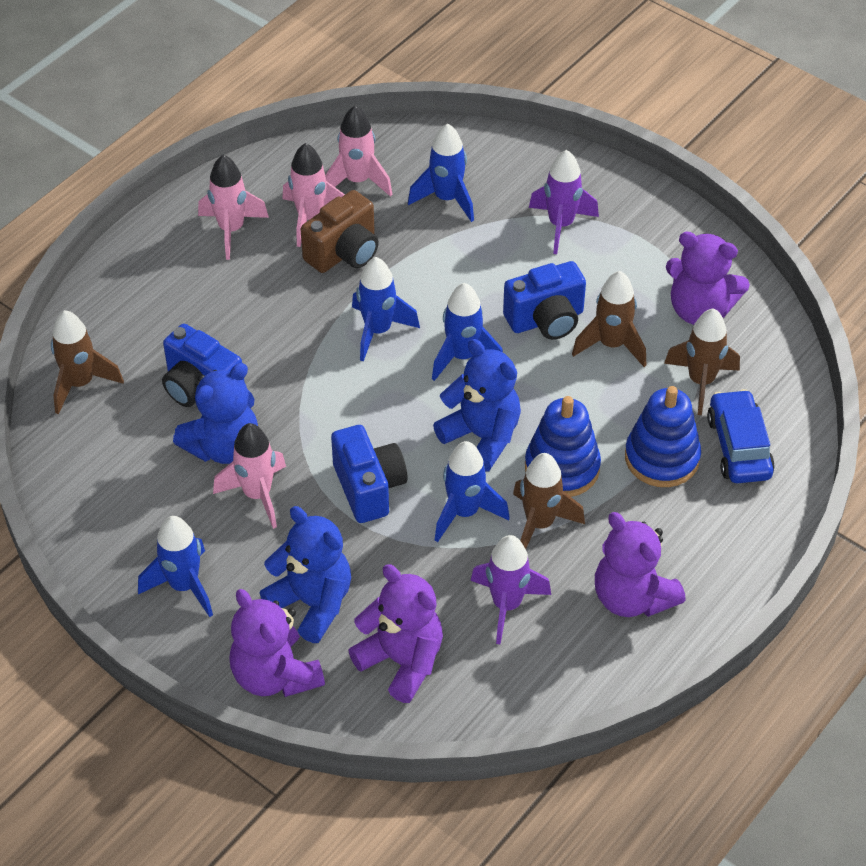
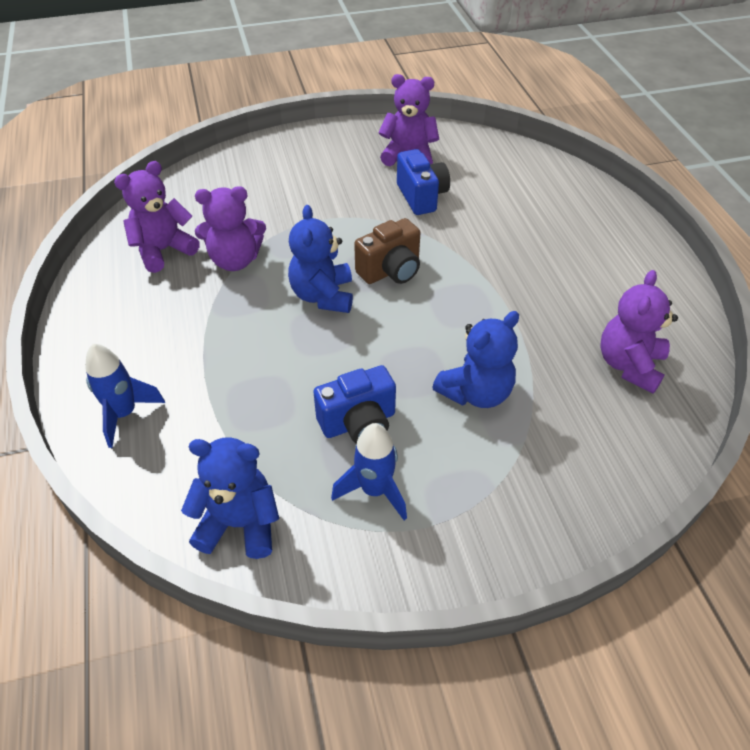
blue camera: [162,324,244,407] [331,425,408,523] [503,261,586,340] = 3 -> [313,365,396,444] [397,149,450,215] = 2
blue car: [707,389,775,483] = 1 -> none = 0
blue rocket: [138,516,213,617] [352,257,420,362] [408,123,474,222] [432,283,503,381] [435,441,510,542] = 5 -> [85,344,165,448] [331,423,407,521] = 2
blue stacking toy: [525,396,601,497] [625,386,701,487] = 2 -> none = 0
brown rocket: [51,310,124,414] [513,453,585,549] [572,271,646,367] [664,308,740,415] = 4 -> none = 0
pink rocket: [198,155,269,260] [213,423,286,529] [282,143,345,247] [325,106,393,197] = 4 -> none = 0
purple rocket: [471,535,551,645] [529,150,599,254] = 2 -> none = 0

